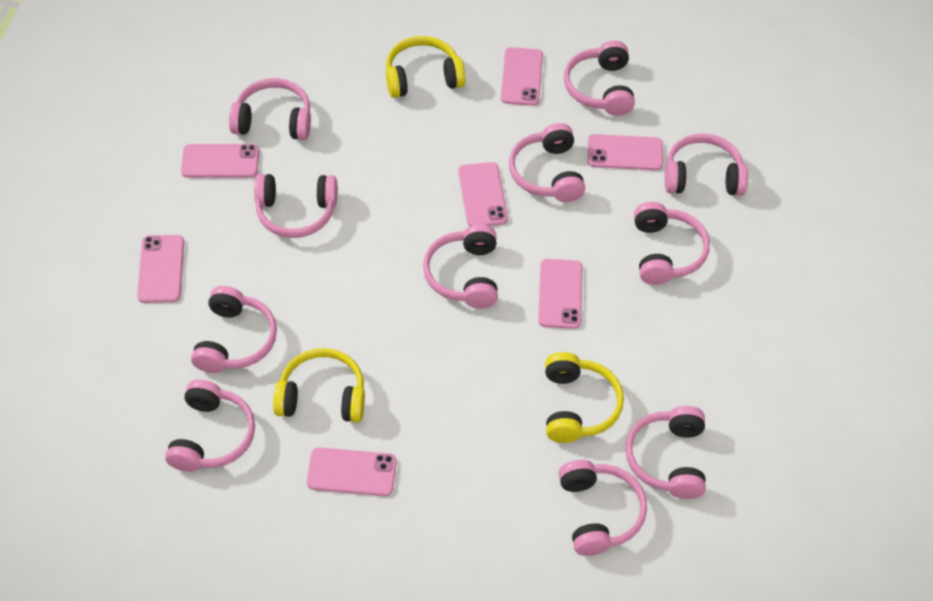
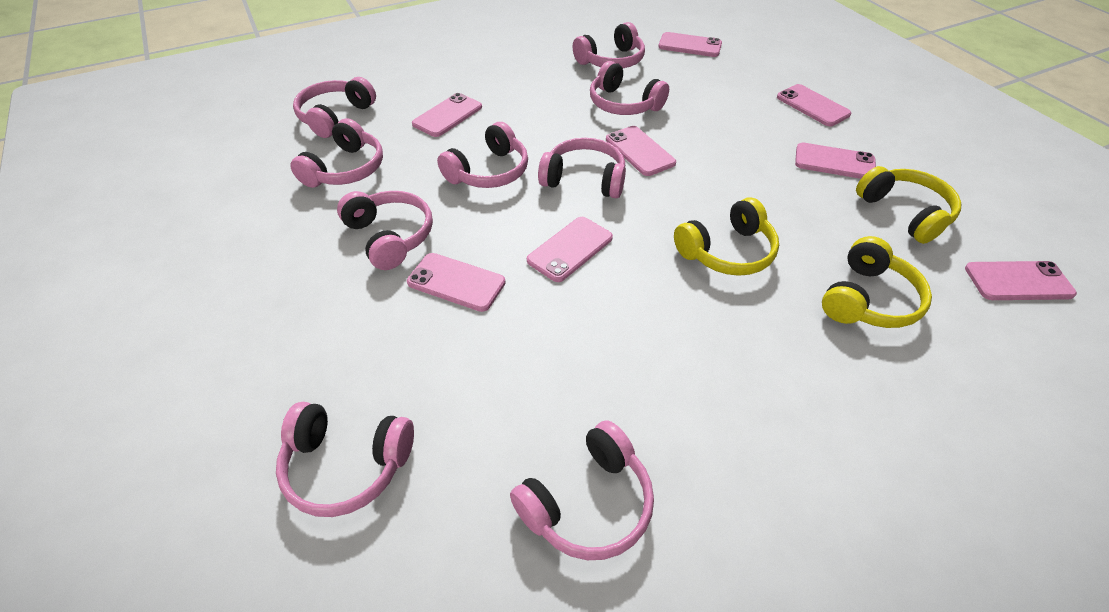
pink headphones: [165,379,255,472] [191,286,277,373] [229,78,311,140] [254,174,337,238] [423,224,498,308] [509,123,585,202] [558,460,647,556] [564,41,635,116] [625,406,706,499] [634,202,710,285] [665,133,748,195] = 11 -> [276,402,414,517] [290,118,383,188] [293,77,376,138] [337,191,433,270] [437,122,528,188] [510,420,654,560] [538,138,626,198] [573,22,645,68] [590,61,669,115] = 9
pink phone: [137,235,184,303] [181,144,259,178] [307,448,397,496] [458,162,508,226] [501,47,543,106] [538,259,583,329] [588,134,663,171] = 7 -> [407,253,506,312] [412,93,482,137] [527,217,613,282] [606,126,676,176] [658,32,722,57] [777,84,851,126] [795,143,876,179] [965,261,1077,300] = 8

